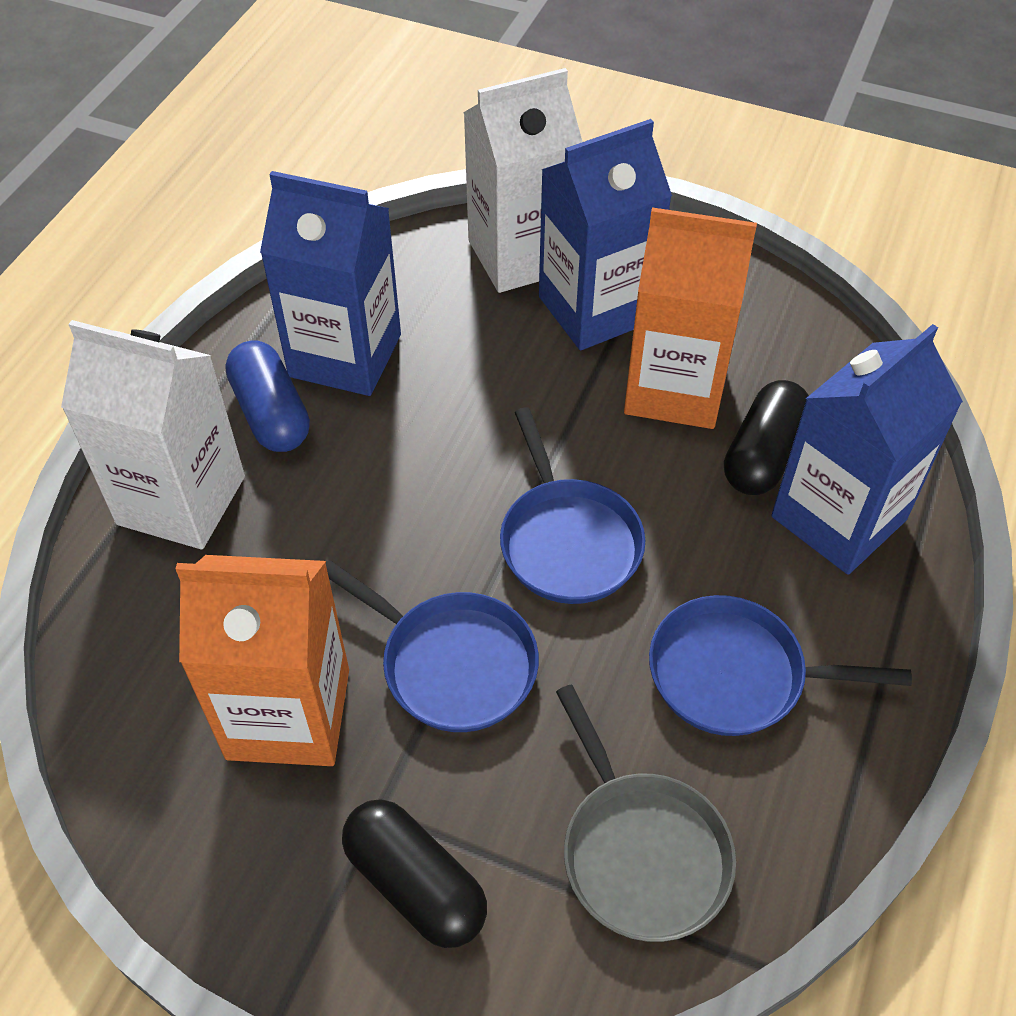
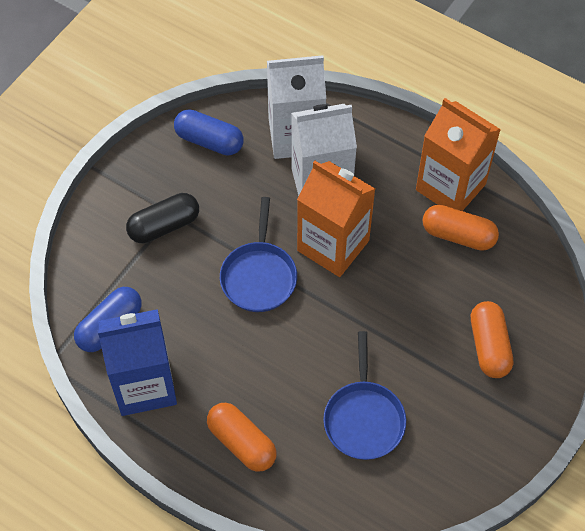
black capsule: [342,800,487,948] [724,380,809,495] = 2 -> [126,193,199,243] = 1
blue capsule: [225,340,310,452] = 1 -> [74,287,141,352] [174,109,244,156] = 2
blue carton: [260,171,401,396] [539,119,672,350] [771,324,963,575] = 3 -> [97,309,177,416] = 1
blue pan: [326,560,539,732] [500,407,645,604] [649,595,912,736] = 3 -> [220,197,297,312] [323,331,406,460] = 2
grey pan: [556,684,736,942] = 1 -> none = 0
orange capsule: none = 0 -> [207,403,277,472] [423,205,499,251] [471,301,513,378] = 3

